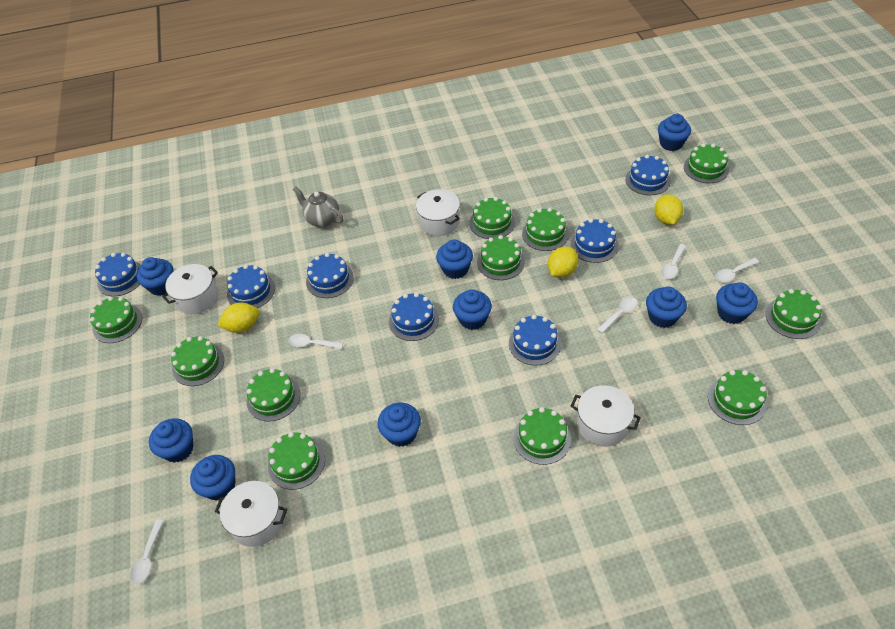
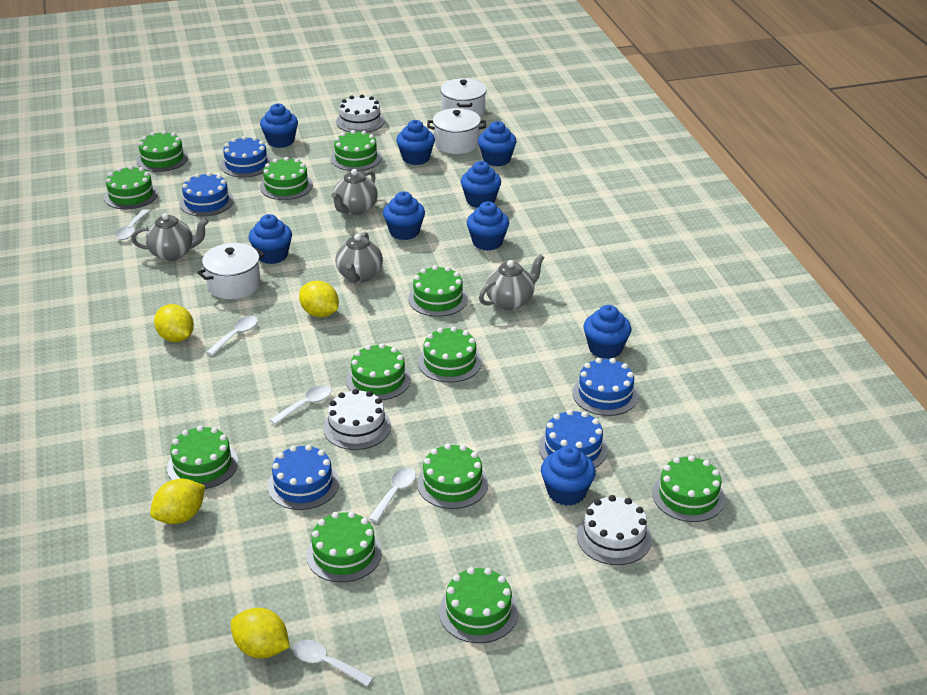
blue cake: [95,253,141,296] [227,265,275,308] [306,253,354,298] [389,293,439,341] [509,315,561,365] [571,219,619,263] [625,155,671,195] = 7 -> [180,172,234,216] [221,136,272,177] [267,444,339,510] [539,410,608,468] [573,358,638,416] = 5
green cake: [90,297,142,343] [171,336,224,386] [246,368,300,422] [268,432,325,490] [470,197,515,239] [477,235,525,280] [513,407,571,465] [522,208,569,251] [684,143,729,183] [708,370,767,425] [766,289,822,339] = 11 -> [104,166,158,209] [136,131,188,172] [167,425,238,489] [260,157,313,200] [306,511,382,582] [331,130,382,171] [346,343,411,400] [408,265,468,317] [417,443,488,509] [418,327,482,383] [439,567,518,643] [652,455,725,522] = 12
grey teapot: [293,187,344,227] = 1 -> [131,213,209,261] [331,169,378,215] [335,232,383,283] [479,254,545,310] = 4
white cake: none = 0 -> [323,389,391,450] [336,94,385,133] [577,495,652,565] = 3
white pot: [162,264,218,314] [215,481,287,547] [416,189,460,236] [571,385,641,447] = 4 -> [197,243,265,299] [427,108,486,154] [440,78,487,118] = 3
yellow lemon: [217,303,260,333] [548,246,578,278] [654,194,683,225] = 3 -> [150,478,205,524] [154,304,194,342] [231,608,290,659] [299,281,339,317] = 4

